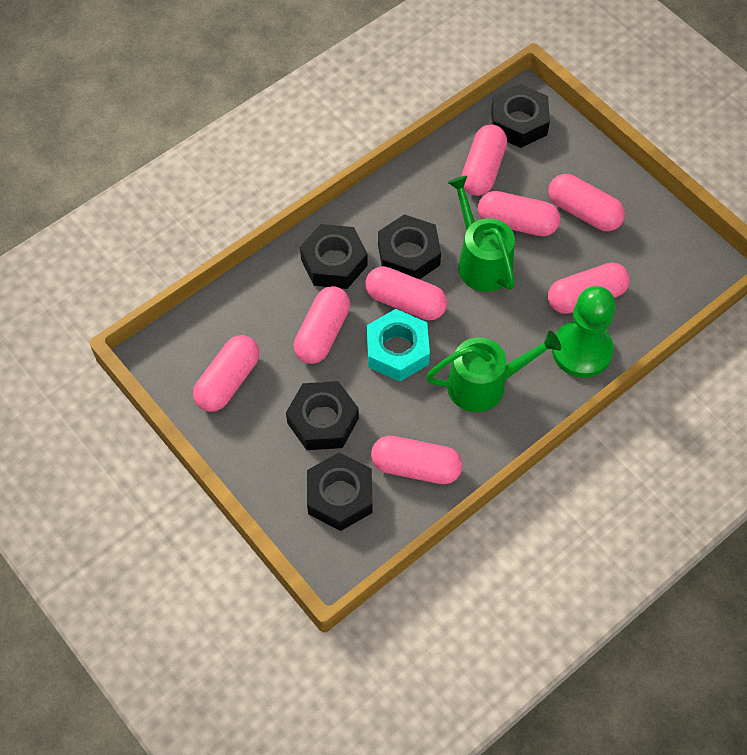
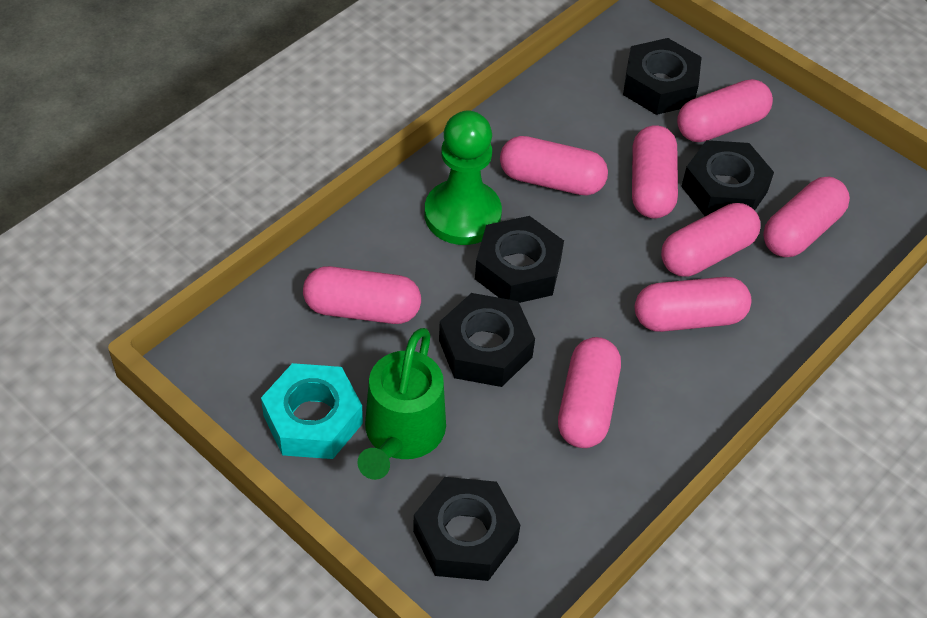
green watering can: [426,331,561,412] [448,176,515,292] = 2 -> [357,328,446,480] = 1

